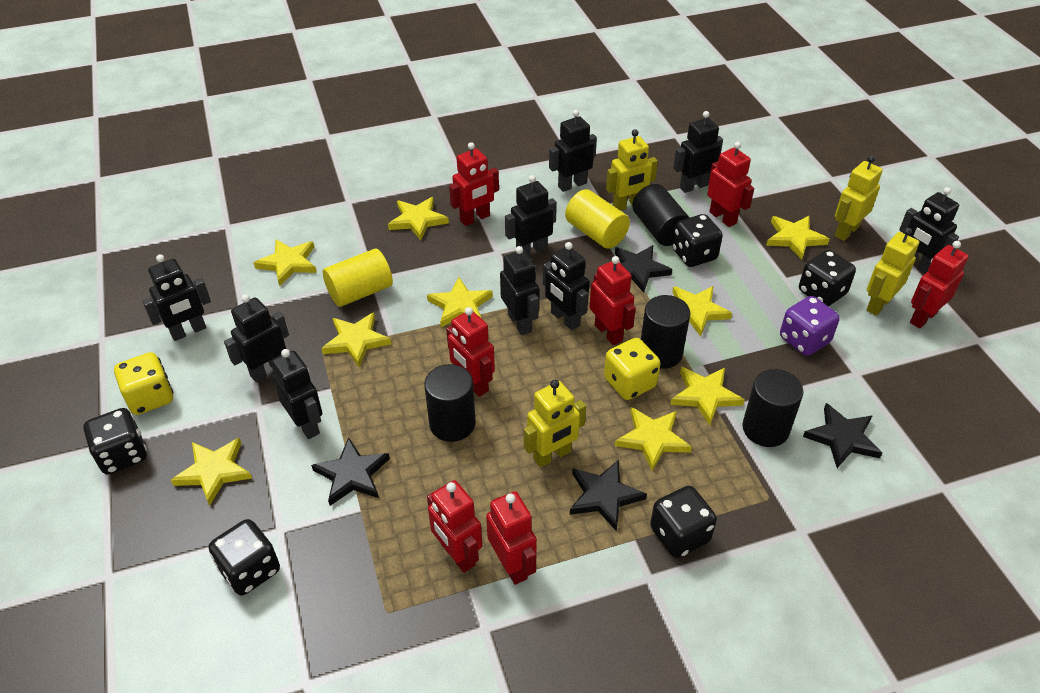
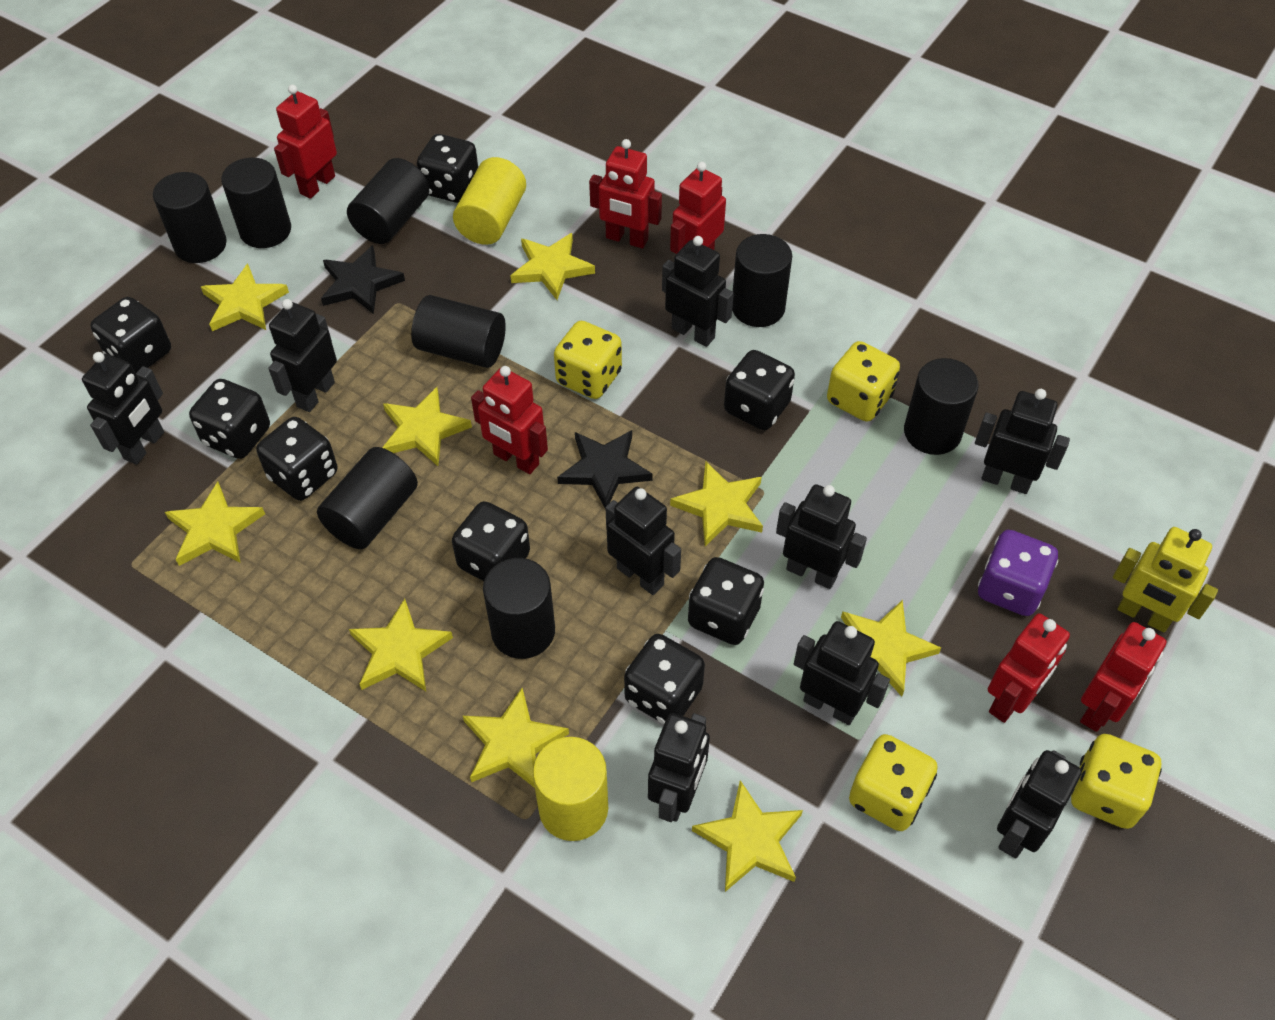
black cylinder: [424,364,476,442] [632,184,690,246] [641,295,690,369] [743,369,804,447] = 4 -> [153,172,227,263] [221,158,291,248] [317,447,418,549] [347,158,429,244] [411,295,506,368] [483,558,555,659] [732,234,792,327] [904,358,979,455] = 8
black dice: [83,408,147,474] [209,519,280,596] [650,486,717,558] [672,214,723,267] [799,250,856,306] = 5 -> [90,297,171,374] [189,379,270,459] [256,417,337,501] [417,134,478,203] [452,501,530,581] [624,634,705,724] [688,557,764,645] [724,350,795,430] = 8
black star: [311,437,390,506] [570,459,647,532] [615,245,672,293] [803,403,882,468] = 4 -> [321,245,405,314] [557,430,653,509] = 2
red robot: [427,480,482,573] [446,307,495,397] [449,142,499,226] [486,491,537,585] [589,256,636,345] [707,142,754,227] [910,241,968,329] = 7 -> [274,85,337,199] [471,366,548,474] [589,139,662,248] [670,162,726,254] [988,613,1070,723] [1080,622,1167,732] = 6
yellow dice: [114,352,173,415] [604,338,661,400] = 2 -> [554,321,622,399] [827,341,900,422] [849,734,938,831] [1071,734,1162,829] = 4
yellow robot: [524,380,586,468] [606,129,658,211] [835,155,883,241] [866,228,919,316] = 4 -> [1113,527,1218,632] = 1

